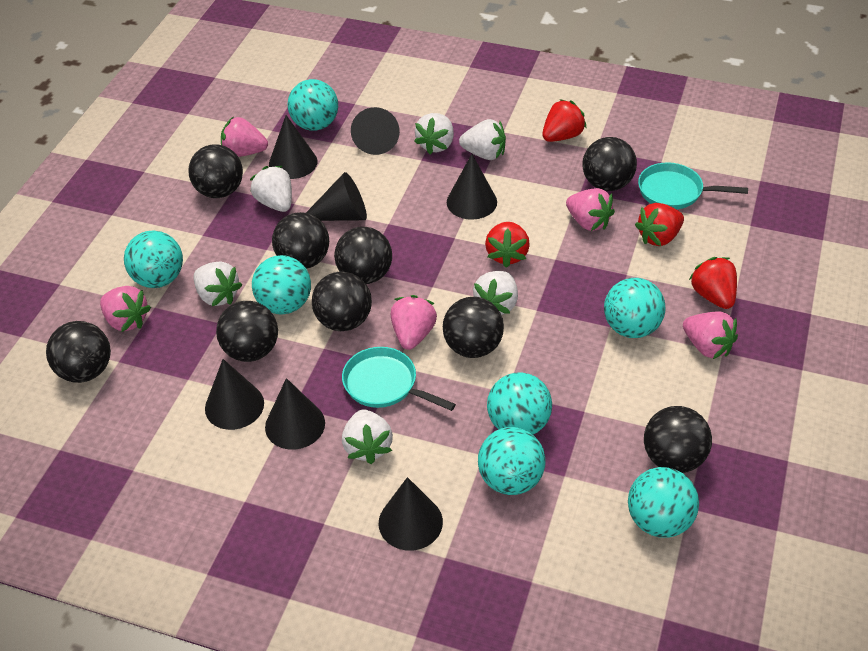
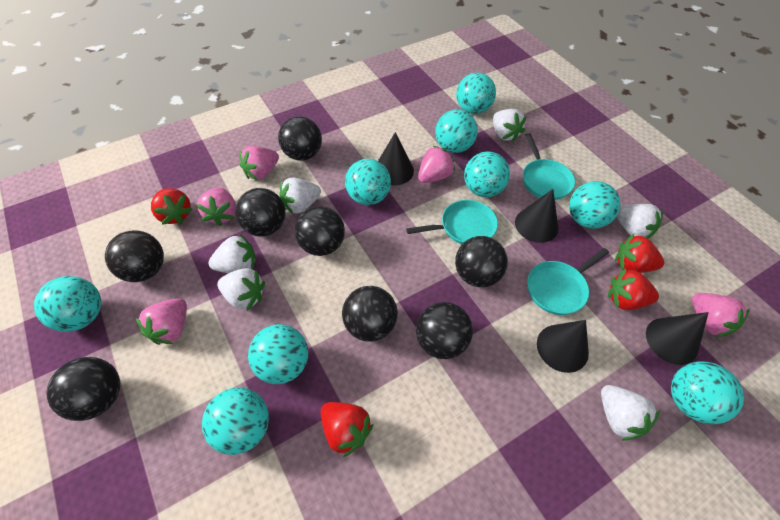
black ball: [46,321,111,383] [188,144,243,198] [216,301,278,362] [272,212,329,269] [312,271,372,331] [334,227,392,284] [443,297,504,358] [583,137,637,191] [644,406,712,473] = 9 -> [47,357,120,421] [105,230,164,282] [235,188,285,237] [278,116,322,161] [295,206,345,256] [342,286,398,342] [416,302,473,359] [455,236,508,287] = 8
black cone: [205,359,264,430] [265,378,325,450] [269,115,318,179] [306,172,367,221] [351,107,400,155] [379,477,443,551] [447,154,497,220] = 7 -> [378,132,414,185] [515,189,558,243] [537,320,589,373] [646,312,709,365] = 4
turquoise ball: [124,231,183,288] [252,255,311,314] [288,79,338,131] [478,427,546,495] [487,373,552,435] [604,278,666,338] [628,467,699,538] = 7 -> [34,276,101,332] [202,387,269,455] [248,324,308,384] [345,159,391,205] [435,109,478,153] [456,73,496,114] [464,151,510,197] [569,181,621,229] [671,362,744,424] = 9
turquoise pan: [342,347,456,411] [638,162,748,209] = 2 -> [406,200,498,244] [523,133,575,200] [527,248,609,315] = 3

